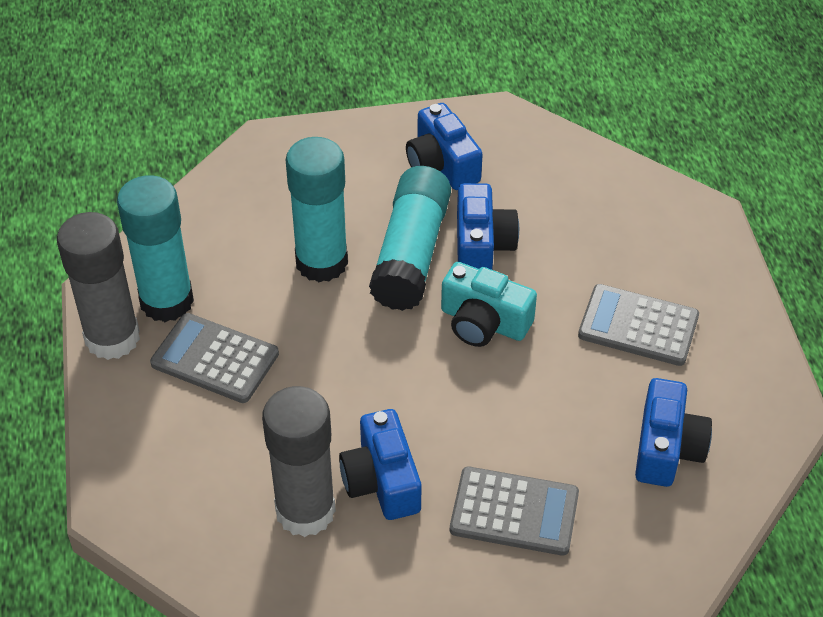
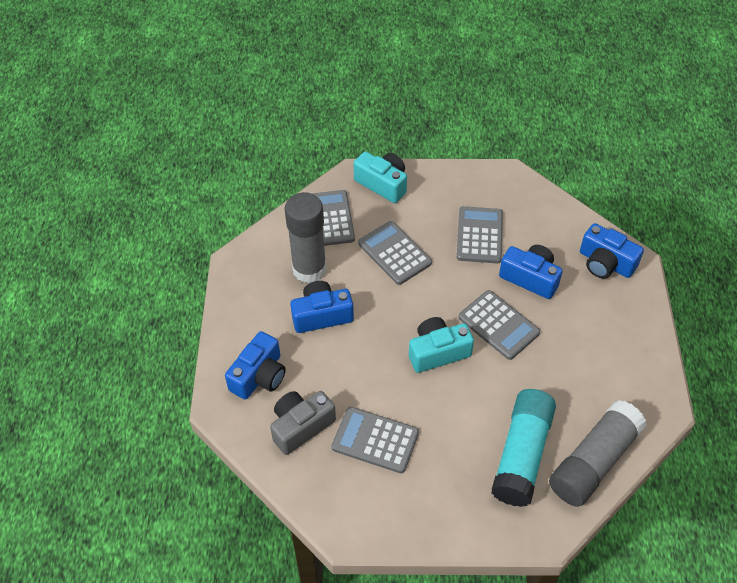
grey calculator: [150,313,279,403] [450,467,579,556] [578,284,699,366] = 3 -> [312,190,355,246] [331,407,419,473] [358,221,432,285] [457,206,503,263] [458,290,540,360] = 5
grey camera: none = 0 -> [270,391,336,455] = 1
turquoise camera: [441,262,537,347] = 1 -> [353,152,407,203] [409,317,474,373] = 2
turquoise glue stick: [117,175,194,322] [286,137,348,282] [369,166,451,311] = 3 -> [491,389,556,507] = 1

